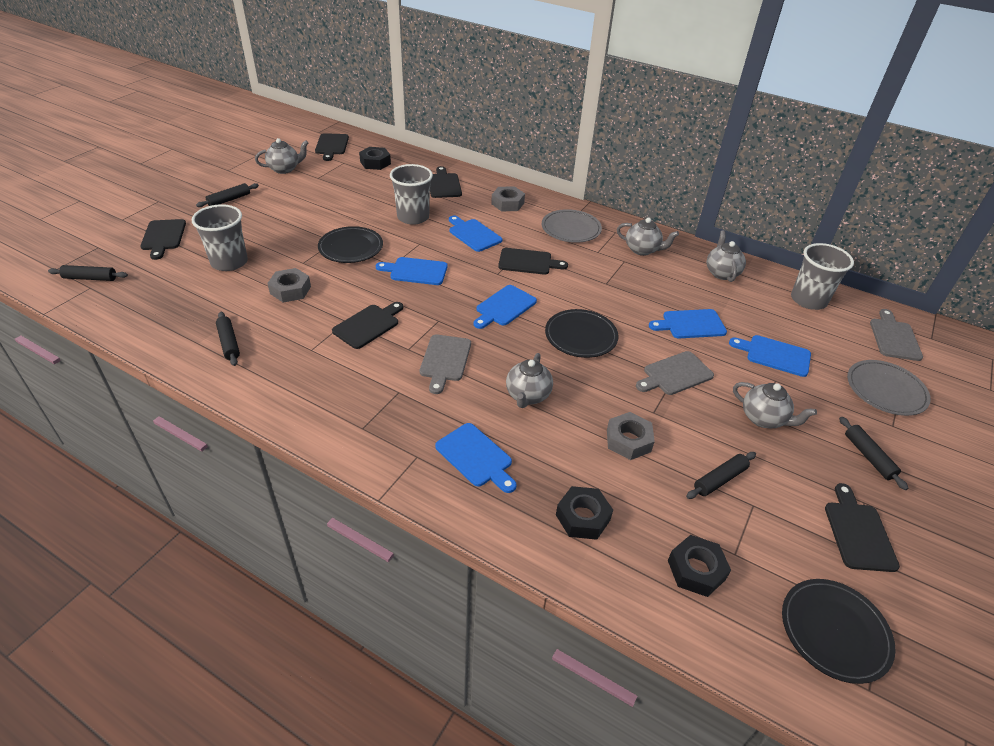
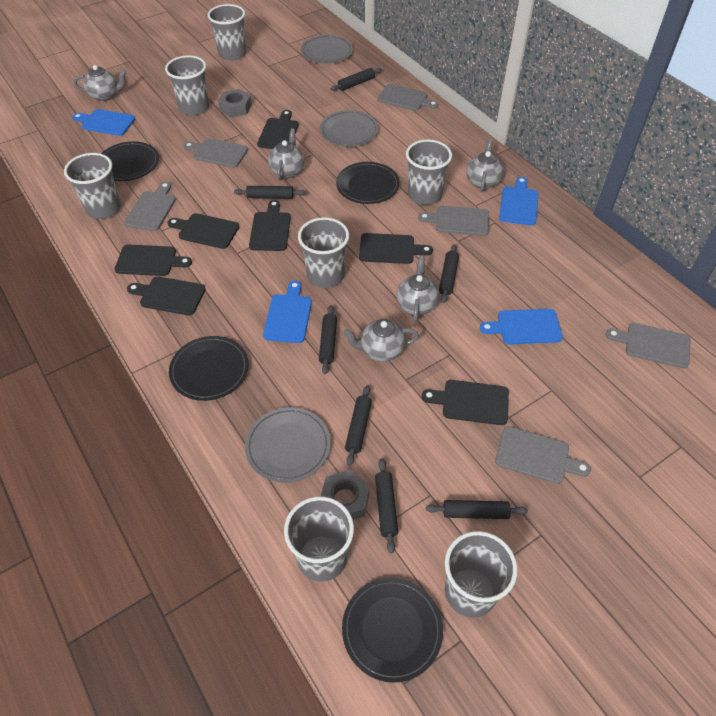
black cutting board: [140,219,186,260] [315,133,349,161] [332,302,403,349] [430,166,462,198] [498,248,568,275] [825,483,900,572] = 6 -> [115,244,192,276] [127,277,206,315] [167,213,239,249] [249,200,291,251] [257,110,299,149] [359,233,433,264] [421,380,509,425] = 7
black nut: [359,147,391,170] [556,486,613,540] [668,535,731,597] = 3 -> none = 0
black plate: [318,226,383,263] [545,309,618,358] [782,579,896,684] = 3 -> [101,141,159,181] [169,336,249,401] [336,162,400,204] [342,578,443,683] = 4
black rolling pin: [48,265,128,281] [196,183,259,207] [216,312,240,366] [686,452,756,499] [839,417,908,490] = 5 -> [234,186,306,199] [319,305,337,374] [331,68,382,91] [345,385,372,466] [375,458,398,553] [426,500,528,519] [439,244,459,303] = 7
blue cutting board: [376,257,448,285] [435,423,517,493] [449,216,502,252] [474,285,537,329] [649,309,727,339] [729,335,811,377] = 6 -> [73,109,135,136] [263,281,312,343] [480,309,563,344] [499,177,539,226] = 4
grey cup: [192,204,248,271] [390,164,433,225] [791,243,854,310] = 3 -> [64,153,121,219] [165,55,209,115] [208,4,246,60] [284,497,354,582] [298,217,349,288] [406,139,452,205] [445,531,518,618] = 7
grey cutting board: [420,334,471,394] [636,351,714,395] [870,309,923,361] = 3 -> [124,182,176,231] [183,138,248,168] [378,84,438,111] [418,206,489,236] [495,426,591,484] [606,323,690,368] = 6
grey nut: [267,268,311,302] [491,186,525,211] [607,412,655,460] = 3 -> [218,89,252,117] [321,469,370,520] = 2
grey plate: [542,209,602,243] [847,360,931,416] = 2 -> [245,407,331,483] [301,35,353,64] [320,110,379,147] = 3

